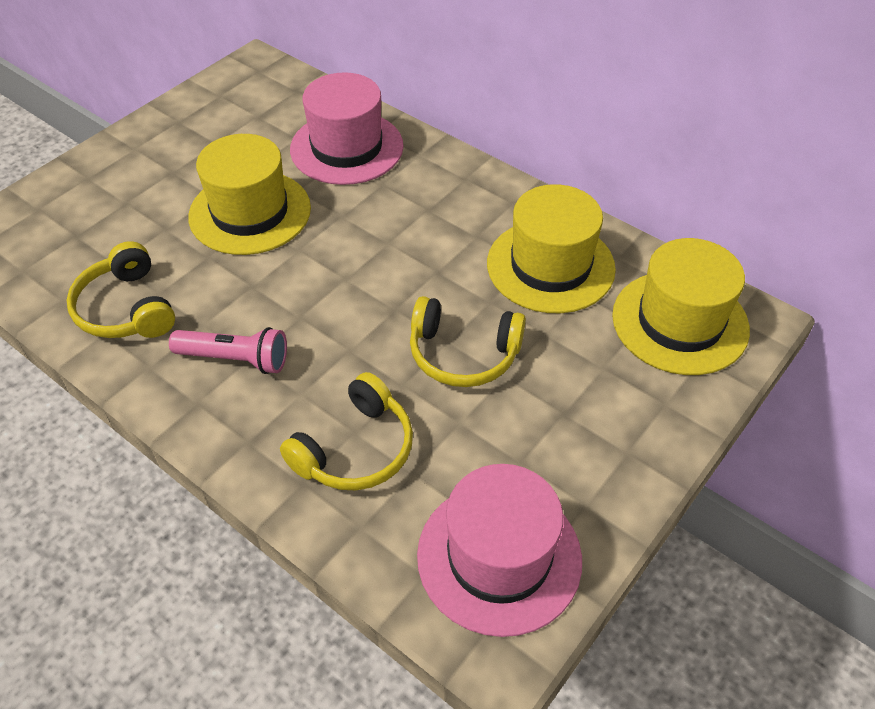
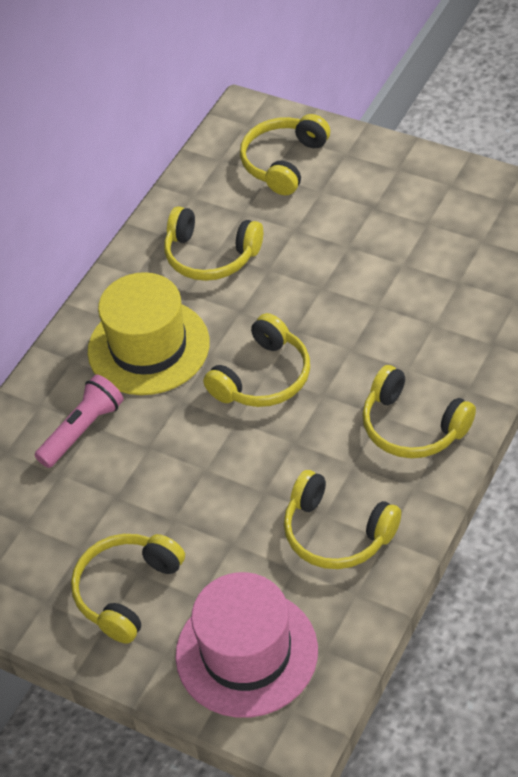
pink hat: [290,72,404,185] [417,464,582,637] = 2 -> [175,572,318,718] = 1
yellow hat: [188,134,311,255] [487,184,616,313] [612,238,750,375] = 3 -> [88,272,210,395] = 1
yellow headphones: [67,241,175,338] [280,372,413,490] [410,296,526,387] = 3 -> [71,534,185,644] [164,206,263,281] [203,313,310,407] [240,114,330,195] [284,470,401,569] [362,365,476,458] = 6

